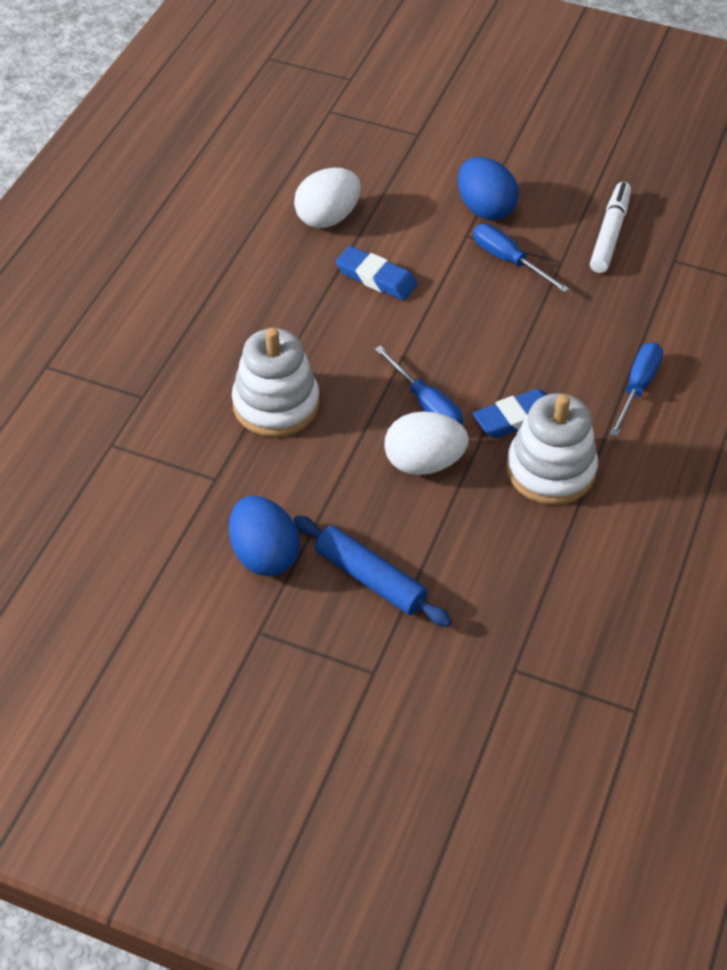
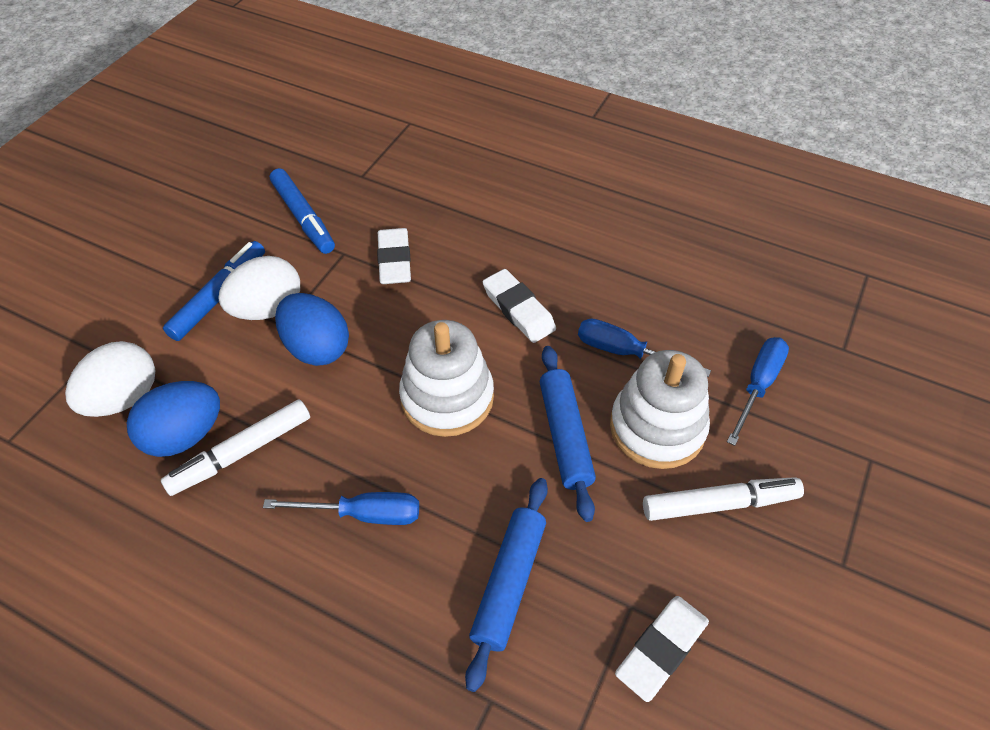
blue eraser: [336,246,417,301] [473,389,548,438] = 2 -> none = 0
blue marker: none = 0 -> [163,241,265,341] [270,168,335,254] = 2
blue rolling pin: [293,515,452,627] = 1 -> [465,478,548,692] [540,346,596,522] = 2
white eraser: none = 0 -> [377,228,411,284] [483,269,556,343] [615,596,709,702] = 3
white marker: [590,182,631,273] = 1 -> [161,399,310,496] [643,477,804,521] = 2

